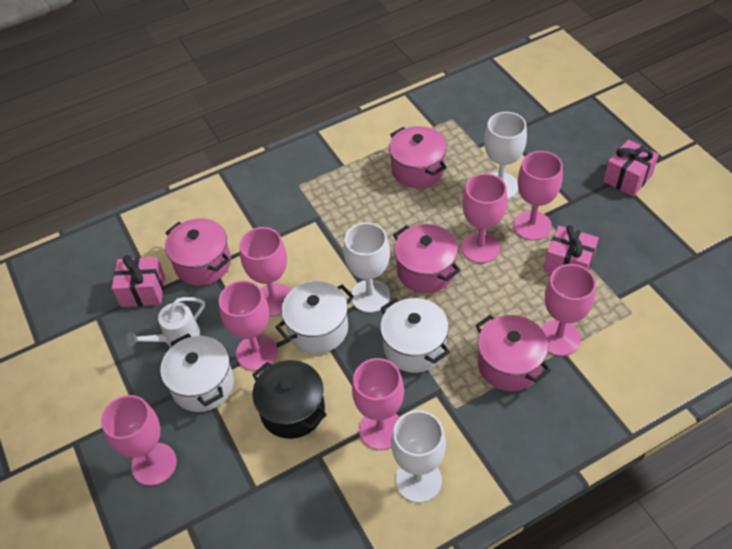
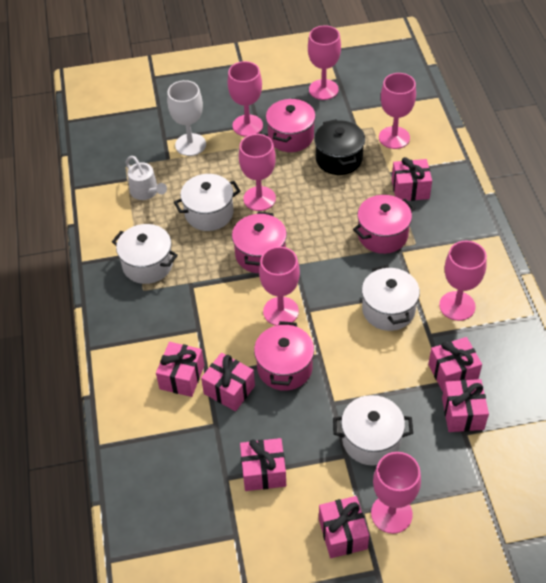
pink gift: [112,255,165,307] [544,225,599,274] [603,140,659,197] = 3 -> [156,342,204,397] [201,353,255,411] [240,438,286,491] [319,496,369,558] [392,157,432,201] [428,337,482,392] [442,379,489,432] = 7
white goblet: [344,223,390,313] [391,410,446,503] [484,112,527,199] = 3 -> [167,80,206,156] = 1
white pot: [160,333,234,412] [275,281,354,354] [380,298,450,373] = 3 -> [112,224,178,284] [174,174,241,231] [333,395,413,466] [362,265,420,331] = 4

